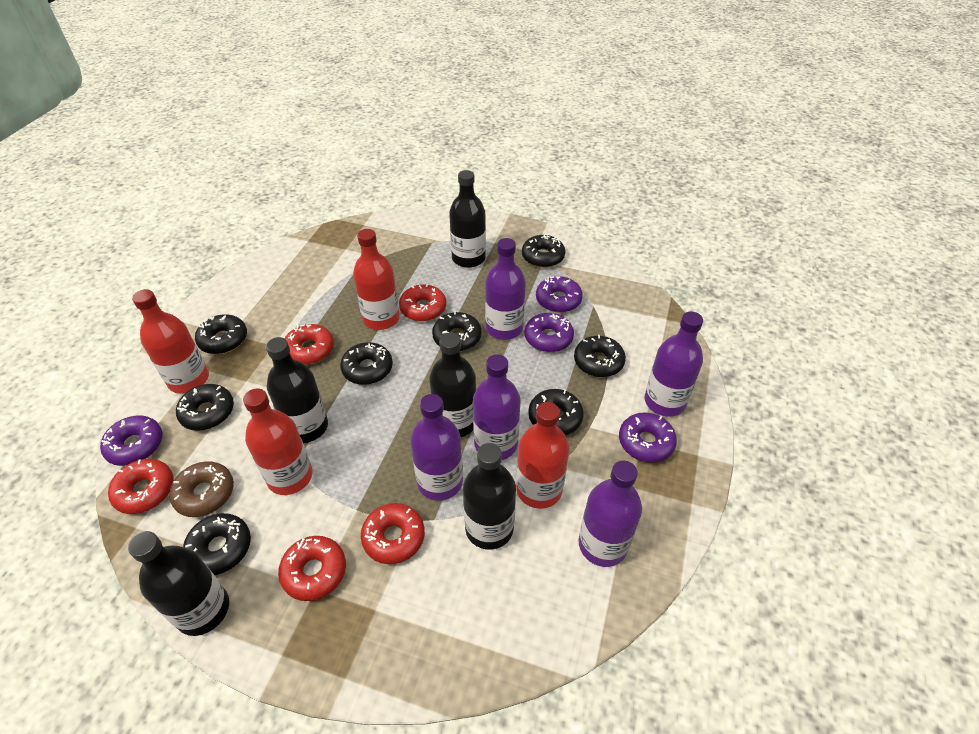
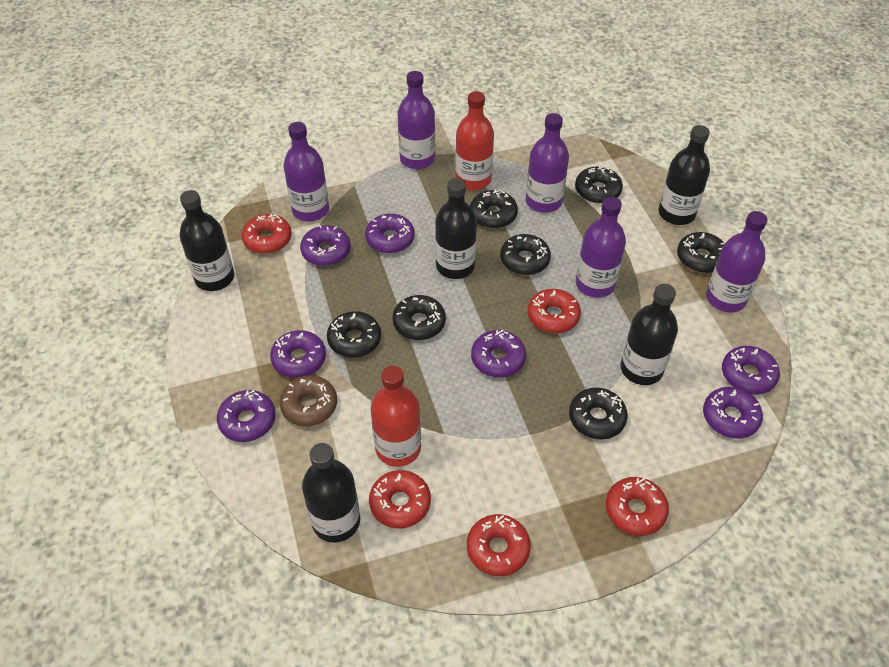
black donut: [176,384,234,431] [183,513,251,575] [195,314,247,354] [340,342,393,385] [432,311,481,351] [522,235,565,268] [528,389,584,435] [574,335,626,377] = 8 -> [327,311,381,358] [392,295,446,340] [470,189,518,228] [500,234,551,275] [569,387,628,440] [575,166,623,204] [677,232,725,273] = 7
purple donut: [100,415,163,466] [525,313,574,352] [536,276,583,313] [619,412,677,463] = 4 -> [217,390,276,442] [270,330,326,378] [300,225,351,266] [365,214,415,253] [471,329,526,378] [703,387,763,438] [722,346,780,394] = 7
red bottle: [132,289,209,394] [243,389,313,495] [353,229,400,330] [516,402,569,509] = 4 -> [371,366,421,467] [455,91,494,190] = 2

